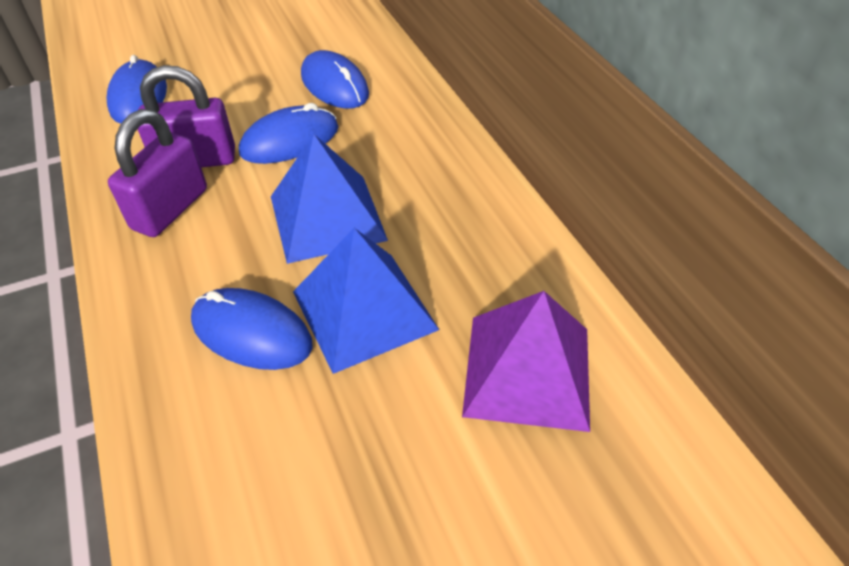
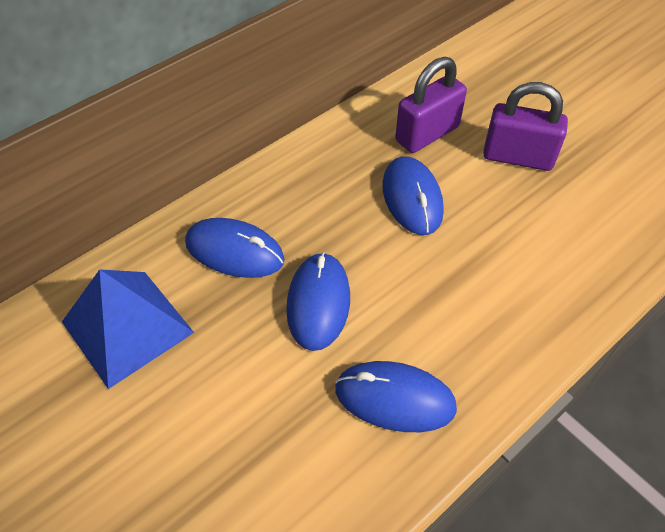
blue pyramid: [271,134,388,264] [293,228,439,374] = 2 -> [62,269,194,389] = 1
purple pyramid: [462,291,590,432] = 1 -> none = 0

